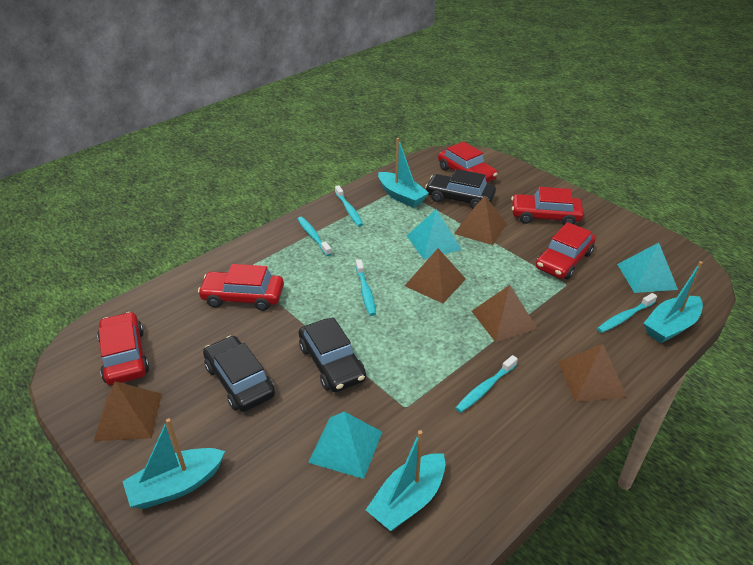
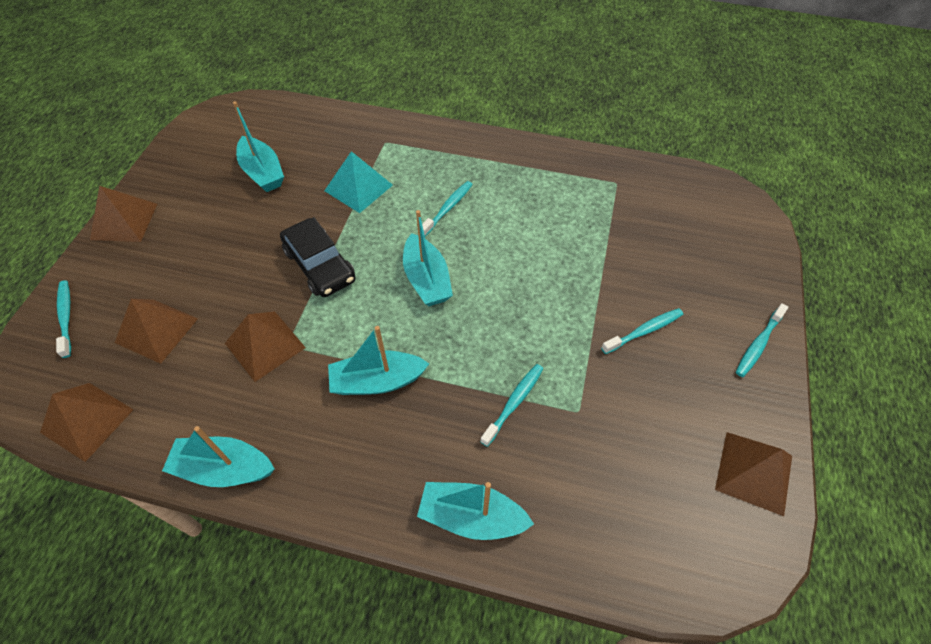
black car: [203,336,275,412] [299,317,366,392] [425,169,496,209] = 3 -> [280,217,355,297] = 1
red car: [97,312,149,385] [198,264,284,311] [438,141,497,182] [511,187,584,225] [536,222,596,279] = 5 -> none = 0
turquoise boat: [122,418,225,509] [366,430,445,531] [378,138,429,208] [644,261,703,343] = 4 -> [162,426,275,487] [233,101,284,192] [328,326,429,395] [403,210,453,306] [417,482,534,540] = 5
turquoise pyramid: [308,412,382,479] [407,209,462,259] [617,243,678,293] = 3 -> [324,151,393,213] = 1

